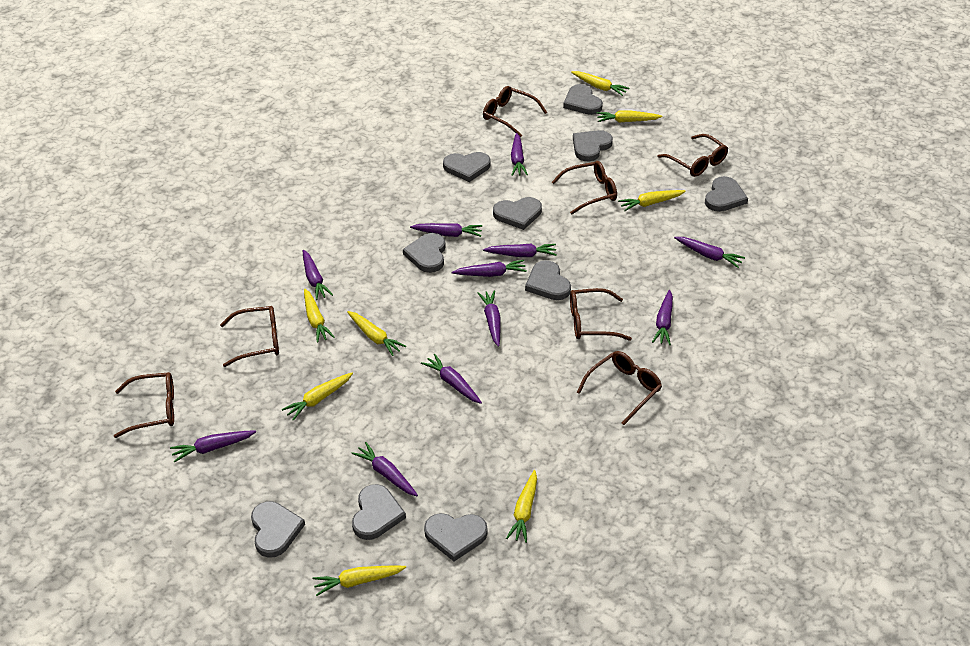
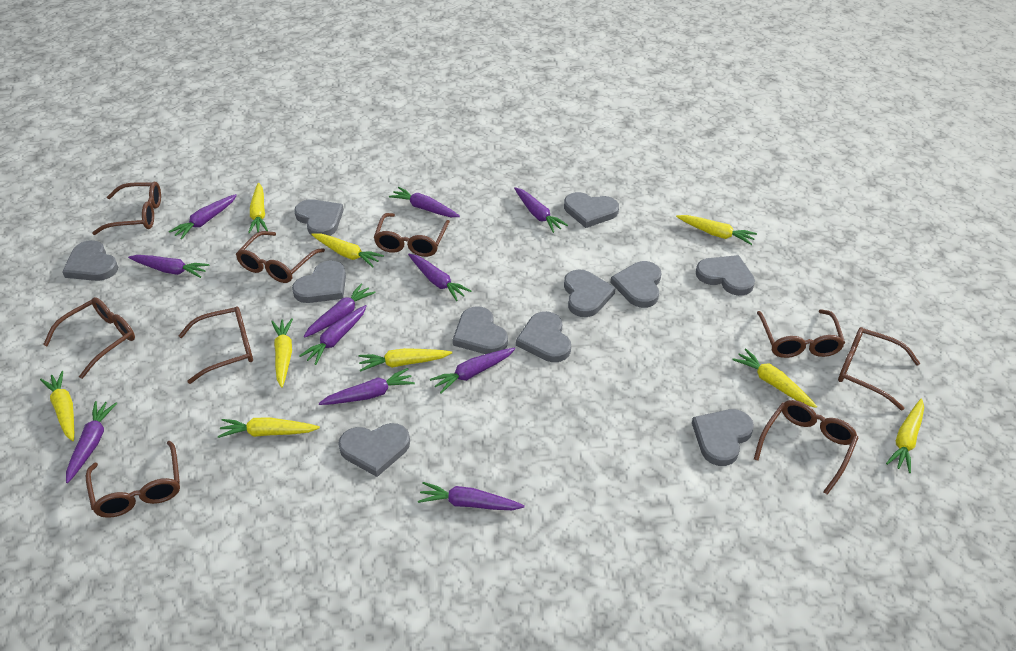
brown glasses: [114,372,174,438] [220,306,279,367] [483,86,547,137] [552,161,617,215] [570,288,632,341] [577,351,662,425] [657,134,728,177] = 7 -> [43,297,135,379] [86,441,180,518] [92,182,161,235] [178,307,253,384] [236,231,325,283] [374,213,450,257] [754,400,858,495] [757,309,845,358] [838,327,920,411] = 9
grey heart: [251,501,305,558] [352,484,406,540] [403,233,446,273] [424,513,488,562] [443,152,491,182] [493,197,542,230] [525,260,571,300] [563,84,603,115] [573,130,613,161] [705,176,748,212] = 10 -> [62,240,118,281] [292,260,346,303] [294,199,344,236] [339,423,410,477] [453,306,508,354] [516,311,571,362] [564,192,619,228] [564,269,616,317] [611,261,662,308] [692,409,754,466] [696,255,755,296] = 11
yellow carrot: [282,373,353,421] [304,289,335,343] [312,565,406,596] [347,311,406,356] [506,470,537,543] [571,71,630,96] [597,110,662,123] [618,190,686,211] = 8 -> [40,371,74,441] [218,417,320,438] [248,183,268,234] [271,318,293,388] [311,233,384,267] [359,348,452,372] [676,215,757,245] [732,348,817,408] [886,399,924,473] = 9

